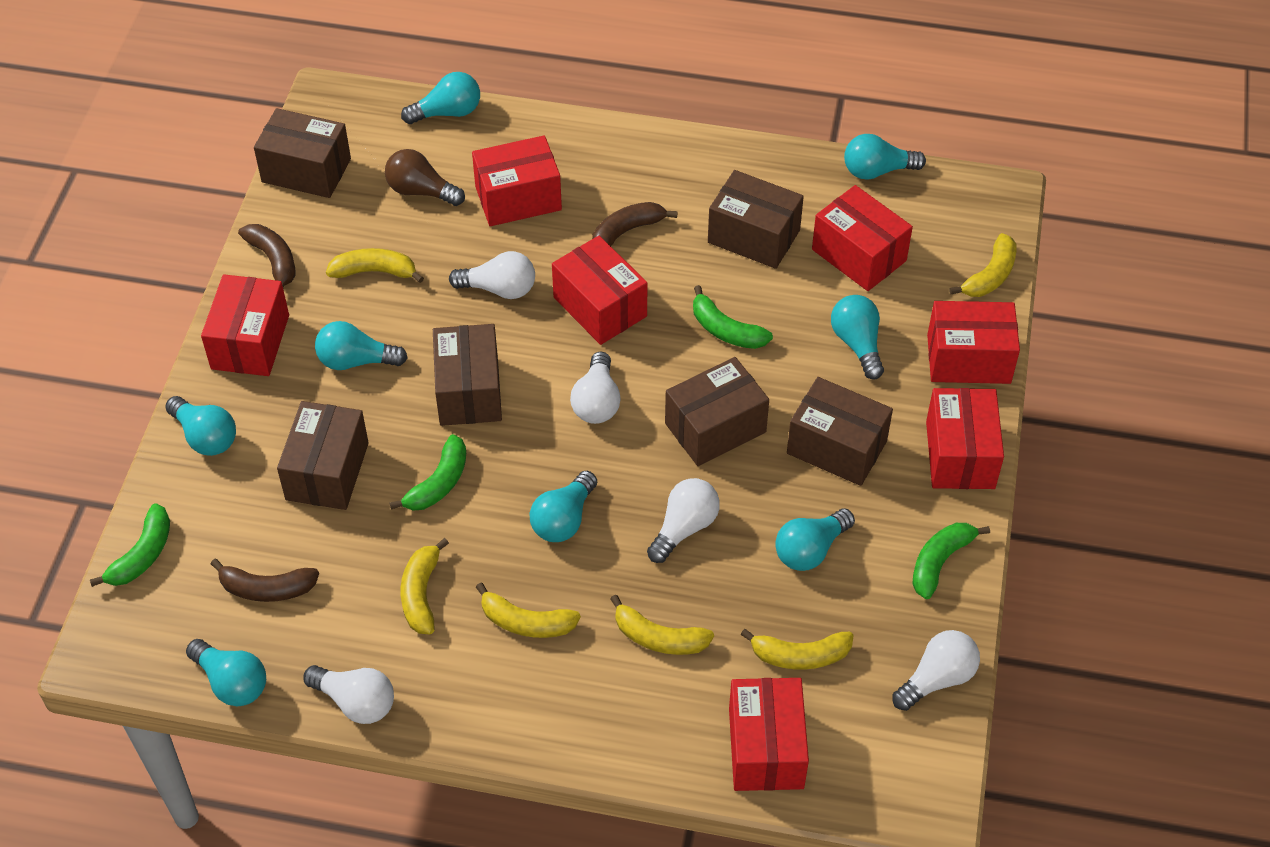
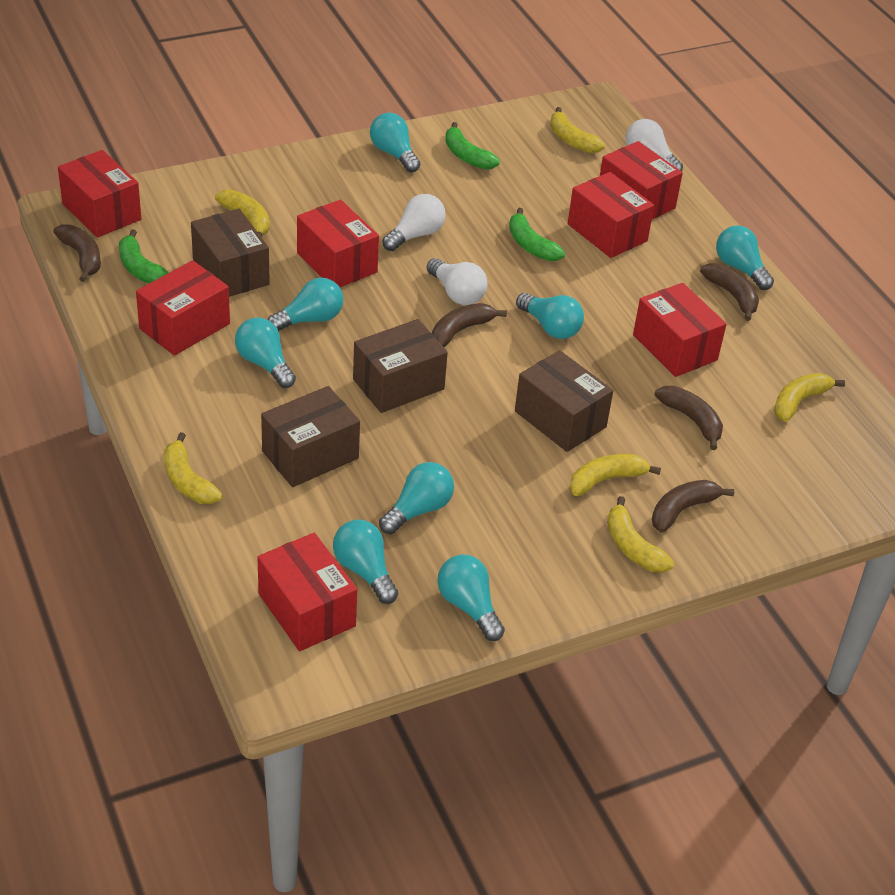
brown banana: [211,559,319,602] [238,224,296,288] [592,202,678,246] = 3 -> [53,224,101,282] [432,303,507,347] [652,480,734,533] [655,386,723,450] [700,263,759,321] = 5
brown box: [254,108,351,198] [277,401,369,510] [433,324,502,426] [665,357,769,466] [708,170,804,269] [787,377,893,486] = 6 -> [191,209,270,297] [261,386,360,487] [353,319,448,413] [515,350,613,452] = 4
brown light bulb: [385,149,465,206] = 1 -> none = 0
green banana: [90,503,170,587] [389,434,466,511] [693,285,773,349] [912,523,990,599] = 4 -> [119,229,169,283] [445,122,500,170] [509,208,565,261] = 3
white light bulb: [304,665,394,724] [449,251,535,299] [570,352,621,424] [647,478,720,563] [892,630,980,711] = 5 -> [382,194,446,251] [427,258,488,305] [625,119,683,171] = 3

